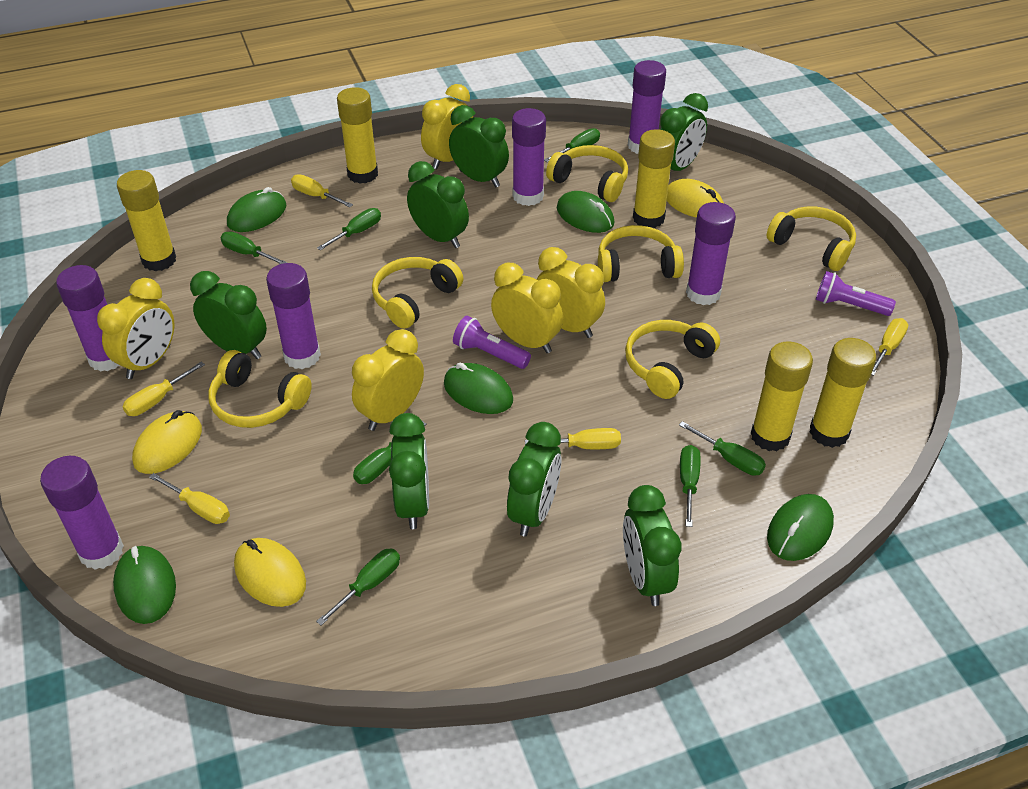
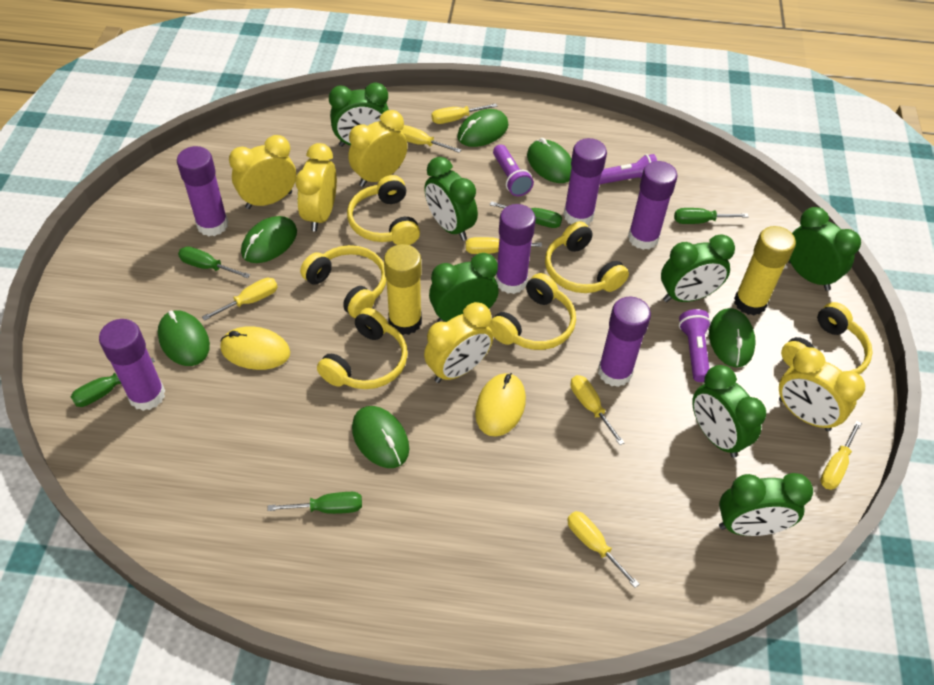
green mouse: [113,546,176,624] [227,187,287,232] [444,363,513,414] [557,191,614,233] [767,494,834,561] = 5 -> [158,310,210,366] [241,216,297,263] [352,406,409,468] [457,109,508,147] [527,138,572,183] [709,308,756,367] = 6
green screwdriver: [220,231,287,264] [316,549,400,626] [317,208,381,250] [353,421,426,484] [544,128,600,162] [679,421,766,476] [680,445,701,527] = 7 -> [71,357,155,407] [178,246,250,278] [267,492,362,514] [490,201,562,228] [674,208,749,224] = 5
purple flashlight: [453,316,531,369] [816,271,896,316] = 2 -> [493,145,534,196] [600,154,657,184] [679,309,711,382] = 3
yellow glue stick: [117,170,176,272] [337,87,378,184] [633,129,675,228] [751,342,813,451] [809,338,876,448] = 5 -> [384,244,422,335] [734,226,796,315] = 2
yellow mouse: [132,410,202,474] [234,538,306,607] [667,179,724,218] = 3 -> [220,326,290,370] [475,373,526,437] = 2
yellow screwdriver: [122,361,205,416] [149,473,230,524] [291,174,353,207] [525,428,621,449] [871,318,908,376] = 5 -> [202,278,278,321] [400,125,461,153] [431,103,497,124] [466,237,542,254] [567,511,640,588] [571,375,625,445] [820,420,862,490] = 7

